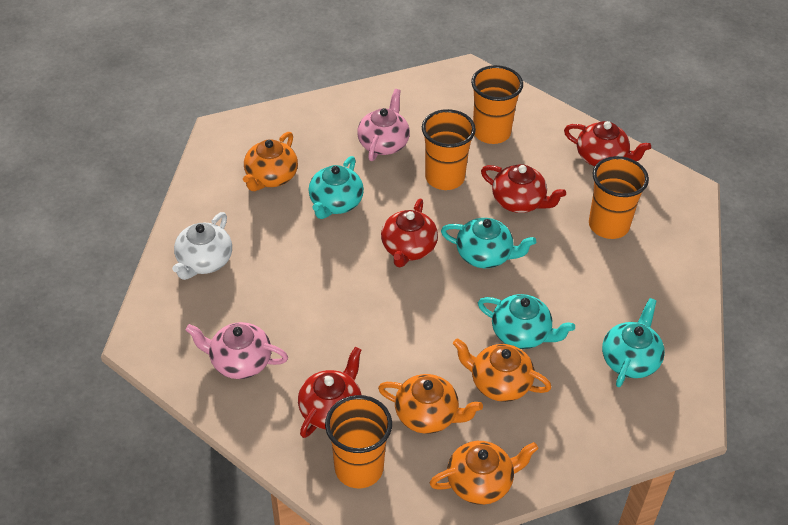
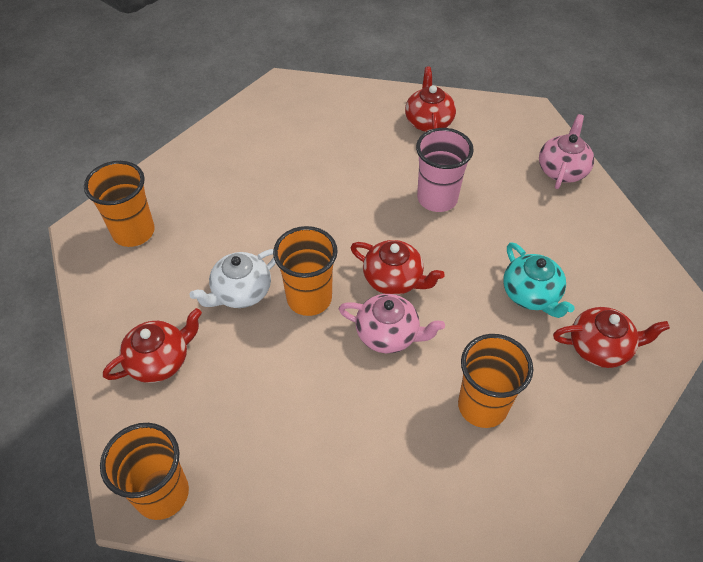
orange teapot: [243,132,298,191] [378,374,483,434] [430,441,538,505] [453,338,552,402] = 4 -> none = 0
pink cup: none = 0 -> [416,128,474,212] = 1
turquoise teapot: [308,156,364,219] [441,218,536,268] [478,294,575,349] [602,298,665,387] = 4 -> [503,242,575,318] = 1

